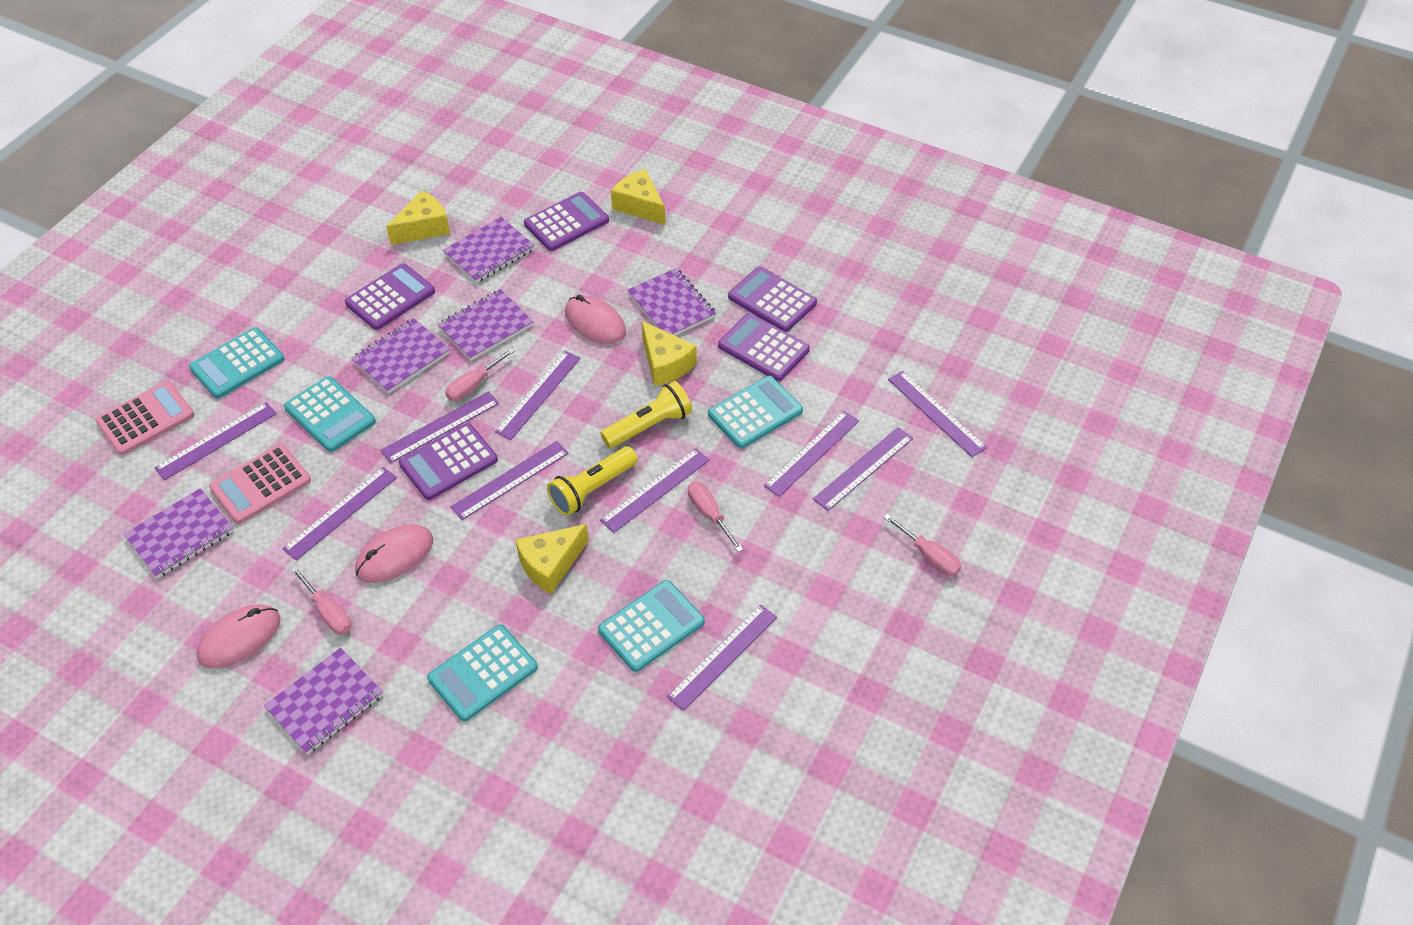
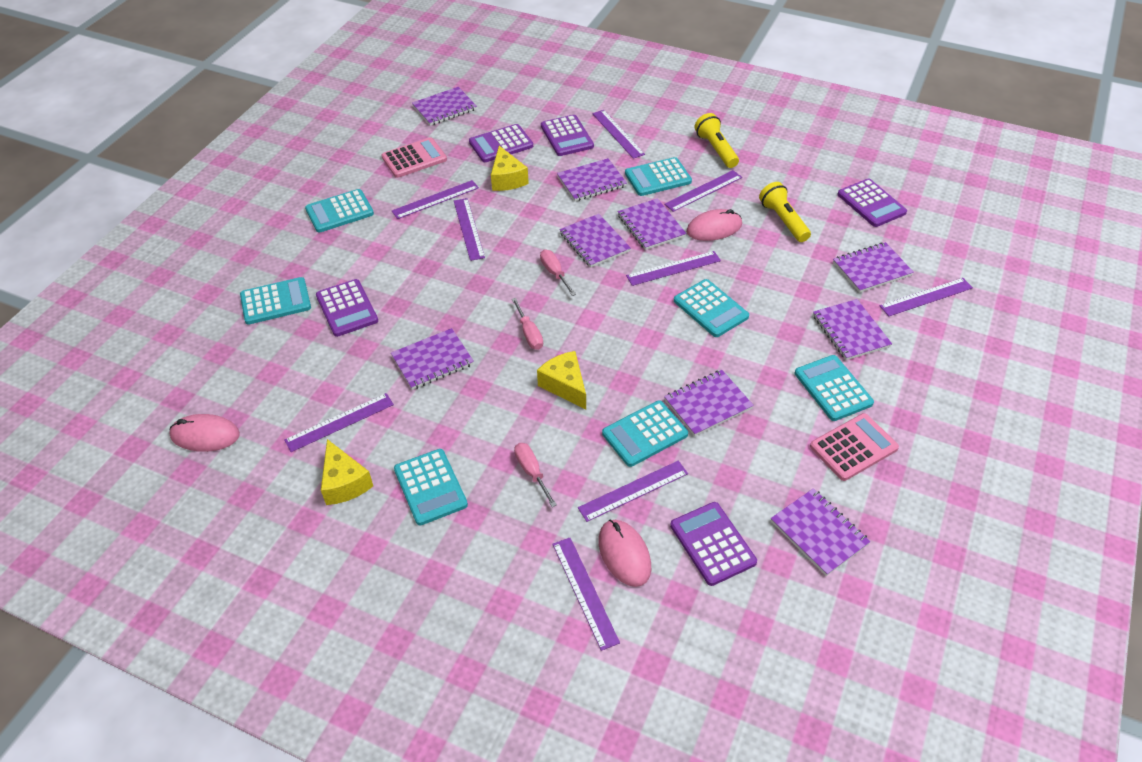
pink screwdriver: [291,567,352,635] [445,348,515,401] [688,482,743,552] [884,514,961,576] = 4 -> [512,298,543,350] [514,443,557,507] [540,250,576,296] = 3
purple notebook: [123,488,234,578] [264,648,383,755] [351,318,450,394] [437,289,534,361] [443,217,535,283] [628,268,716,336] = 6 -> [391,328,474,390] [412,87,477,126] [557,158,627,201] [560,214,631,267] [618,198,687,250] [664,370,754,436] [771,488,870,576] [813,299,892,360] [833,242,914,293] = 9
purple ruler: [154,402,277,480] [283,467,397,560] [380,391,499,463] [451,441,569,520] [495,351,581,440] [600,448,710,533] [667,605,777,711] [764,411,859,497] [813,427,913,511] [888,371,987,457] = 10 -> [284,393,394,452] [392,180,479,219] [454,198,485,261] [552,538,620,651] [578,461,688,522] [592,110,645,159] [626,251,721,286] [664,170,742,212] [880,278,973,316] = 9
turquoise calculator: [189,328,285,399] [284,376,376,452] [427,625,538,721] [598,580,705,672] [708,376,803,448] = 5 -> [240,277,311,325] [305,189,374,233] [394,449,468,526] [602,400,688,467] [625,157,692,196] [674,279,749,337] [795,355,874,421] = 7
yellow cheese: [386,190,450,245] [516,524,589,594] [611,169,665,225] [641,321,697,386] = 4 -> [321,439,373,505] [491,146,529,191] [537,351,586,410] = 3

